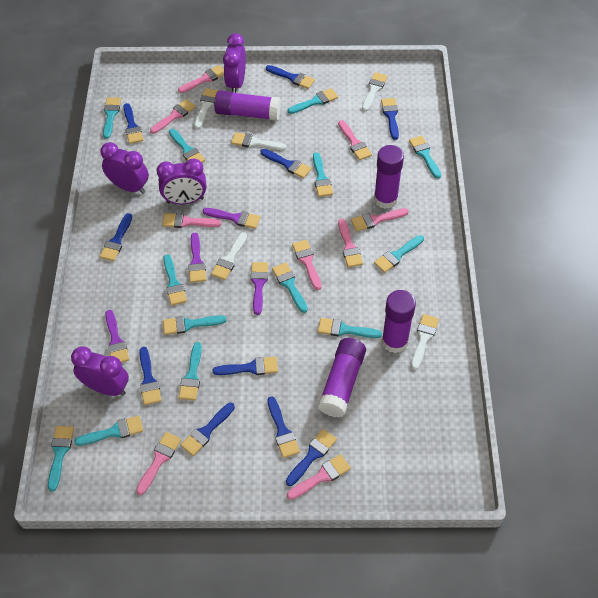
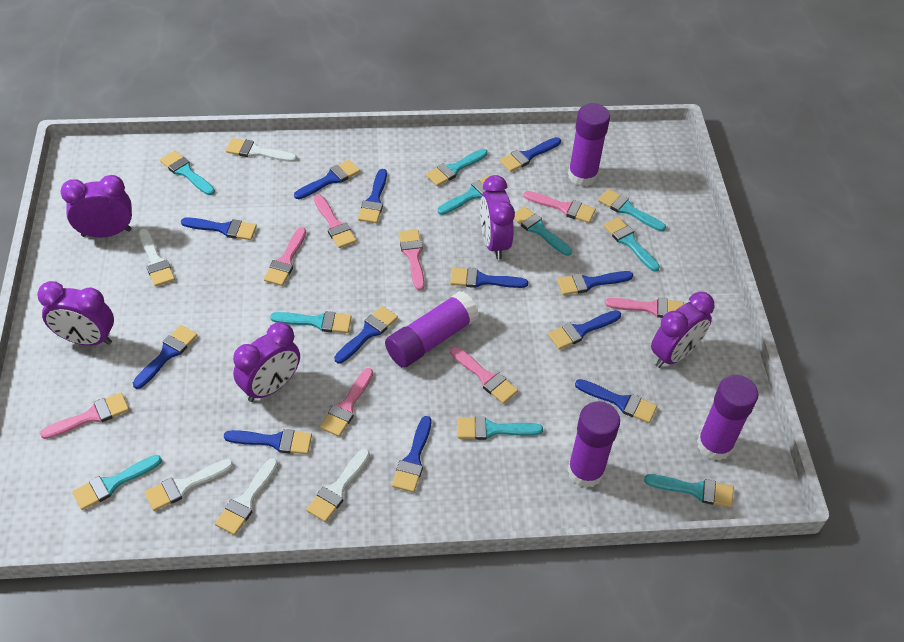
blue brush: [99,213,132,261] [123,103,144,144] [139,347,161,405] [180,403,235,456] [212,357,278,375] [261,149,312,178] [266,65,315,89] [267,396,300,458] [286,429,337,486] [381,98,399,140] = 10 -> [133,325,197,389] [181,218,257,240] [224,429,312,454] [294,160,360,199] [334,306,398,363] [358,169,387,223] [392,416,432,493] [450,267,528,288] [499,137,561,172] [548,310,621,349] [557,271,633,295] [575,379,657,423] = 12
pink brush: [136,432,181,495] [150,99,196,134] [162,213,222,228] [178,65,224,93] [287,454,351,500] [292,240,322,290] [338,120,372,160] [338,219,363,268] [351,208,409,231] = 9 -> [40,393,129,439] [264,227,306,286] [314,194,357,248] [320,368,373,437] [399,230,425,291] [450,346,518,404] [524,191,596,223] [605,298,684,318] = 8
purple brush: [105,310,129,363] [188,233,206,283] [203,208,261,229] [251,262,268,315] = 4 -> none = 0
purple clock: [71,346,129,396] [100,142,149,194] [156,159,206,204] [223,33,246,93] = 4 -> [37,281,114,346] [60,175,132,237] [233,322,300,402] [480,175,515,260] [651,292,714,368] = 5
turquoise brush: [48,426,74,491] [74,415,143,446] [103,97,121,139] [163,254,187,306] [163,315,227,335] [169,129,205,162] [179,342,202,400] [272,262,308,313] [288,88,338,114] [313,152,333,197] [318,318,382,338] [374,235,424,273] [409,136,441,179] = 13 -> [72,455,162,510] [160,151,215,195] [270,311,352,333] [426,149,488,186] [438,175,491,215] [457,417,543,440] [514,206,572,256] [598,189,666,231] [603,217,660,272] [644,474,734,508] = 10

